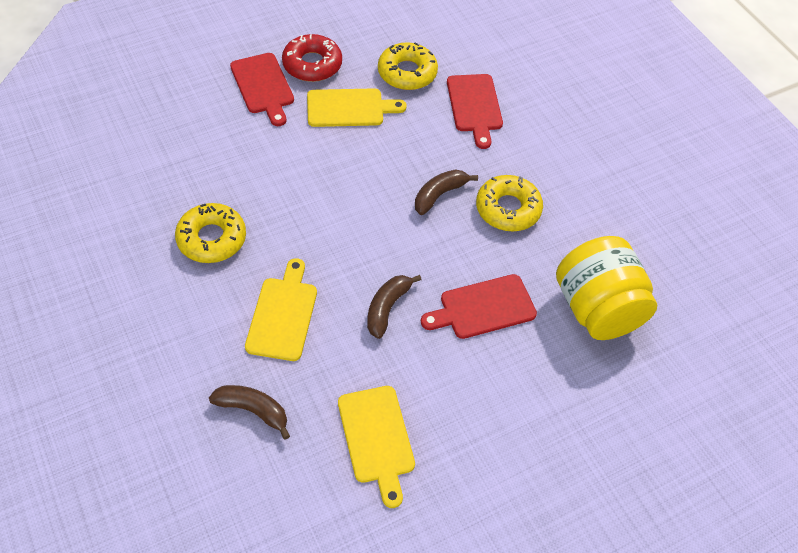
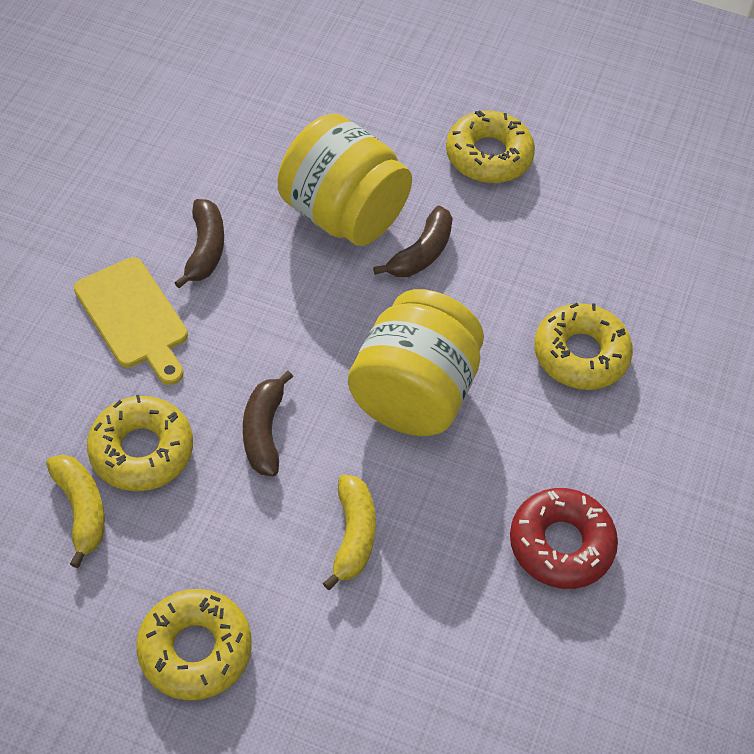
red cutting board: [230,53,294,126] [421,274,537,339] [447,74,503,149] = 3 -> none = 0
yellow banana: none = 0 -> [46,454,105,568] [323,474,376,590] = 2
yellow cutting board: [245,258,317,361] [307,88,407,127] [338,386,415,508] = 3 -> [74,257,188,385] = 1
yellow donut: [175,203,246,263] [378,42,438,90] [476,175,543,232] = 3 -> [87,395,193,491] [136,589,252,701] [446,110,535,183] [534,303,633,390] = 4
yellow jar: [556,236,657,340] = 1 -> [278,114,412,246] [348,289,484,436] = 2

